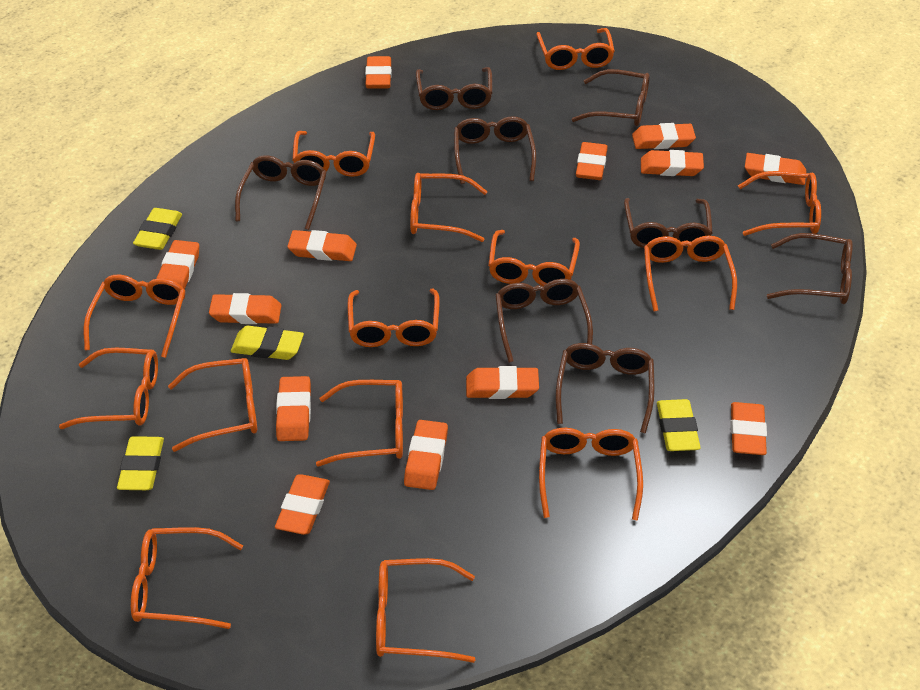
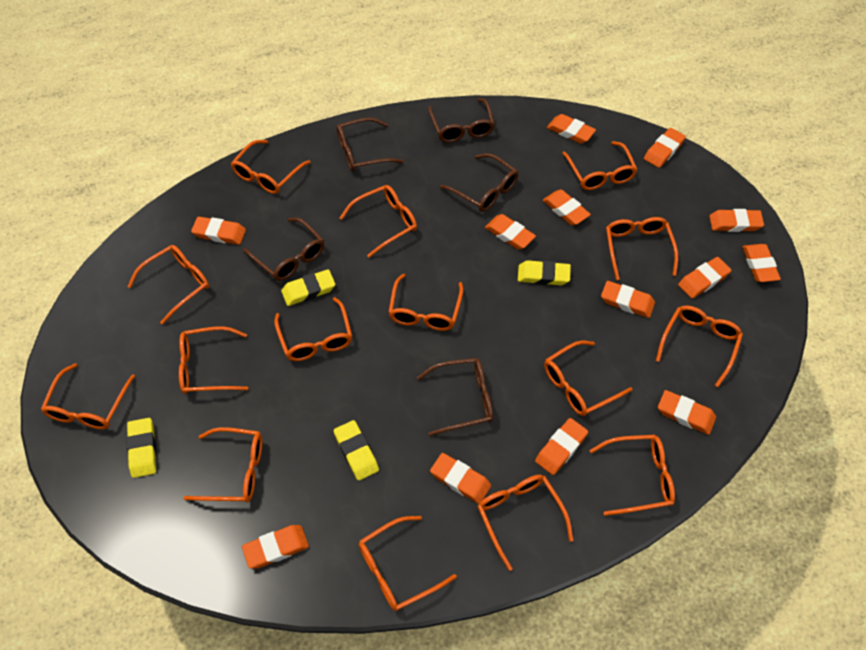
brown glasses: [235,155,327,230] [416,67,492,110] [454,116,536,184] [495,279,593,363] [555,343,655,434] [572,69,650,126] [624,198,713,248] [767,233,853,304] = 8 -> [243,218,324,281] [336,117,404,172] [417,358,493,436] [428,98,495,143] [440,153,519,212] = 5
orange glasses: [59,348,158,429] [84,275,186,358] [131,527,243,629] [168,358,257,452] [292,131,375,177] [316,380,403,467] [347,289,440,347] [376,558,475,663] [410,173,488,242] [488,230,580,286] [536,28,615,70] [539,428,643,521] [644,236,737,312] [738,171,821,236] = 14 -> [41,363,135,429] [127,245,209,324] [179,326,248,394] [183,427,262,503] [231,140,311,194] [274,297,352,361] [340,185,417,258] [359,516,457,611] [388,274,463,331] [477,475,573,571] [544,340,632,416] [562,141,638,190] [589,435,675,516] [606,217,678,280] [656,306,743,387] = 15

